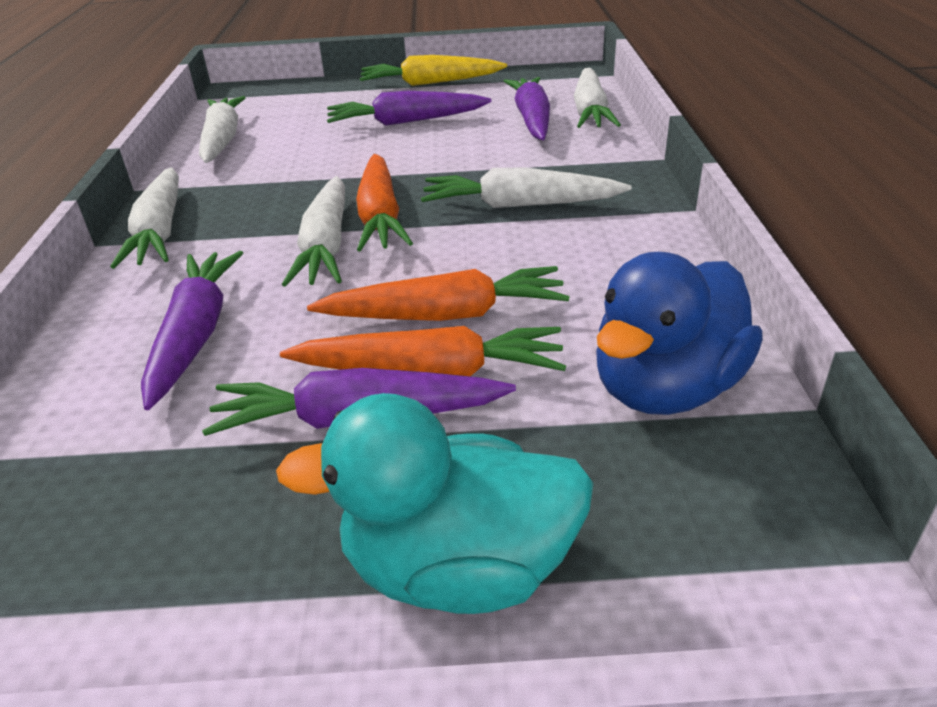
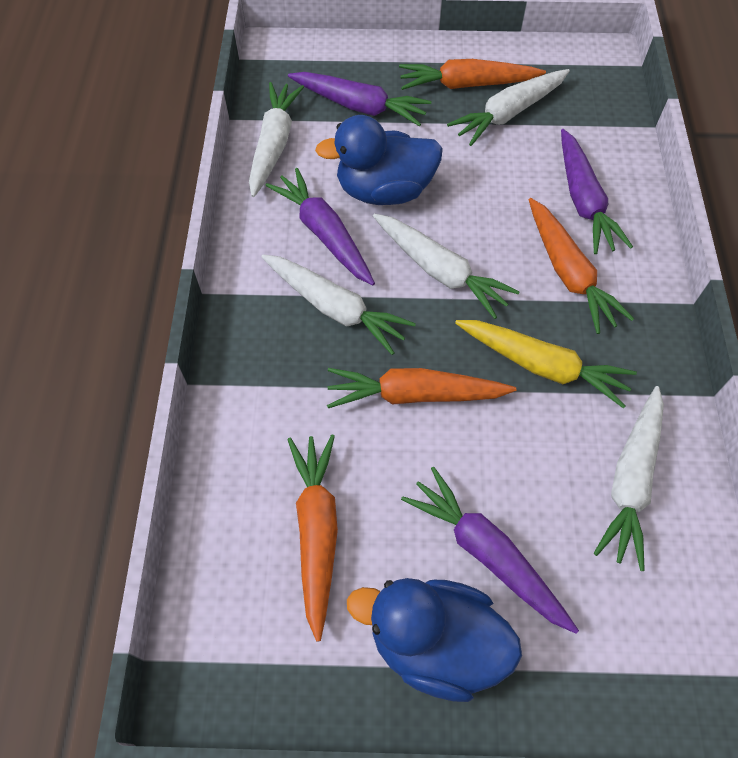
blue duck: [596,252,763,415] = 1 -> [315,115,443,205] [347,578,522,702] = 2
orange carrot: [280,326,566,377] [307,266,570,321] [356,154,413,252] = 3 -> [287,435,338,642] [327,368,516,408] [399,59,546,90] [529,198,634,334] = 4
turquoise duck: [276,393,594,614] = 1 -> none = 0

